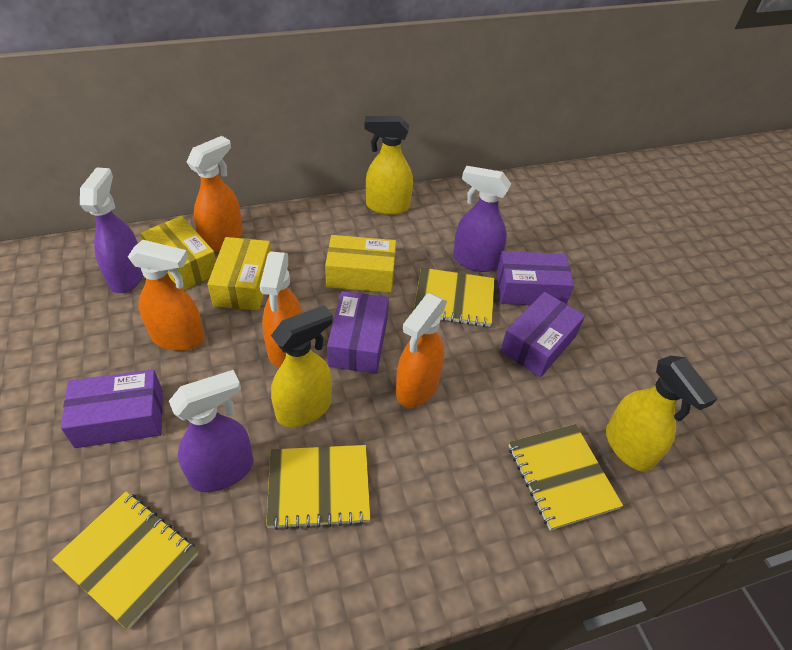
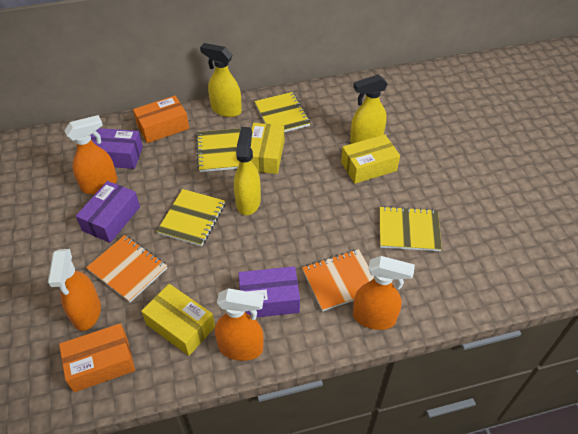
orange box: none = 0 -> [59,323,135,392] [133,96,189,143] = 2
orange notebook: none = 0 -> [86,235,167,302] [302,249,374,311] = 2
purple box: [61,369,163,448] [327,291,389,374] [496,251,574,305] [500,292,585,377] = 4 -> [76,181,140,243] [90,128,143,169] [238,266,300,318] = 3
purple spray bottle: [80,167,143,293] [169,370,253,492] [453,166,511,272] = 3 -> none = 0

